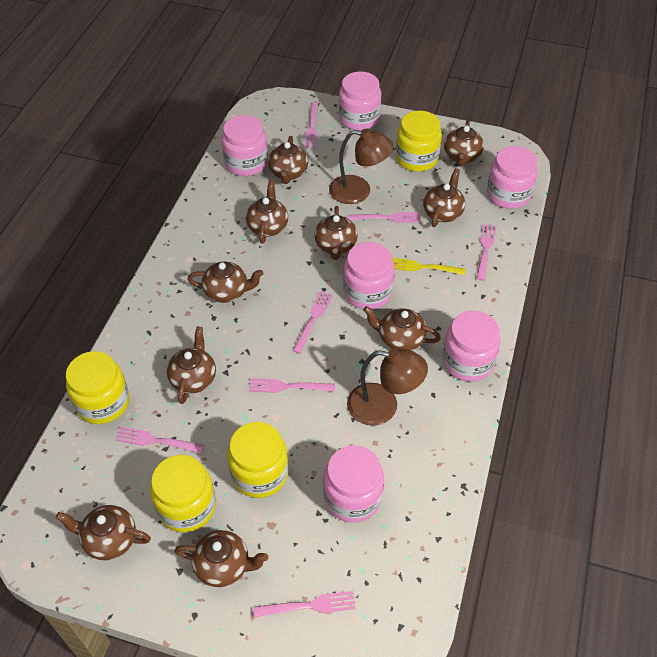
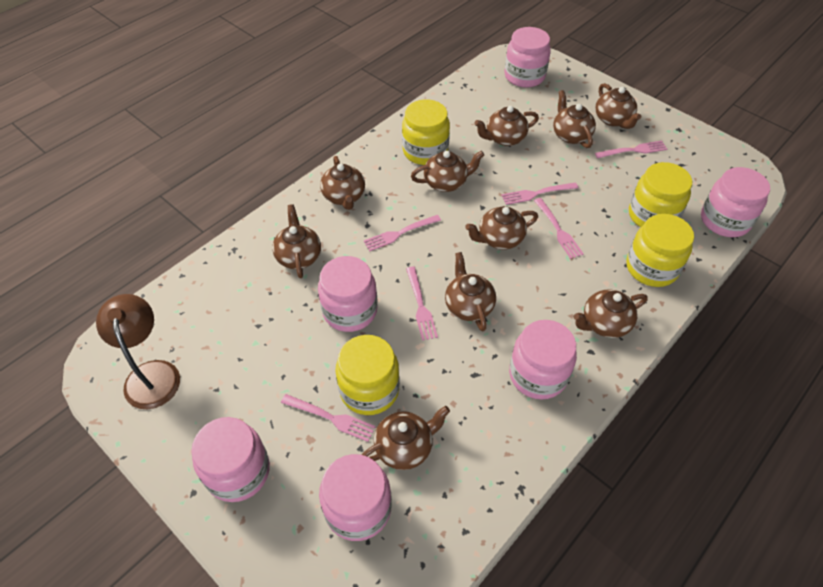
brown lamp: [329,129,394,204] [347,349,428,426] = 2 -> [96,294,180,409] = 1
pink fork: [115,426,204,454] [249,378,335,393] [253,591,356,618] [293,290,333,354] [304,102,318,148] [347,212,421,223] [476,224,496,281] = 7 -> [281,394,376,442] [364,215,441,251] [406,267,438,341] [501,182,578,205] [534,198,584,259] [595,140,667,158] = 6
yellow fork: [392,258,465,275] = 1 -> none = 0

